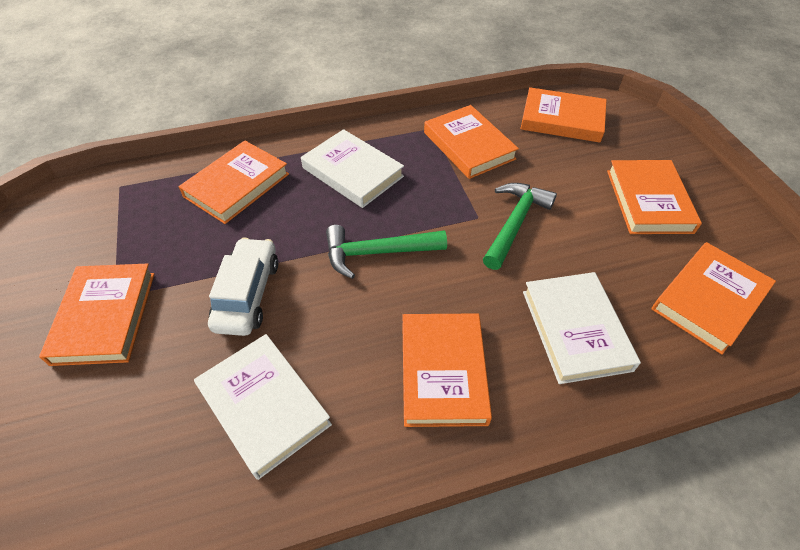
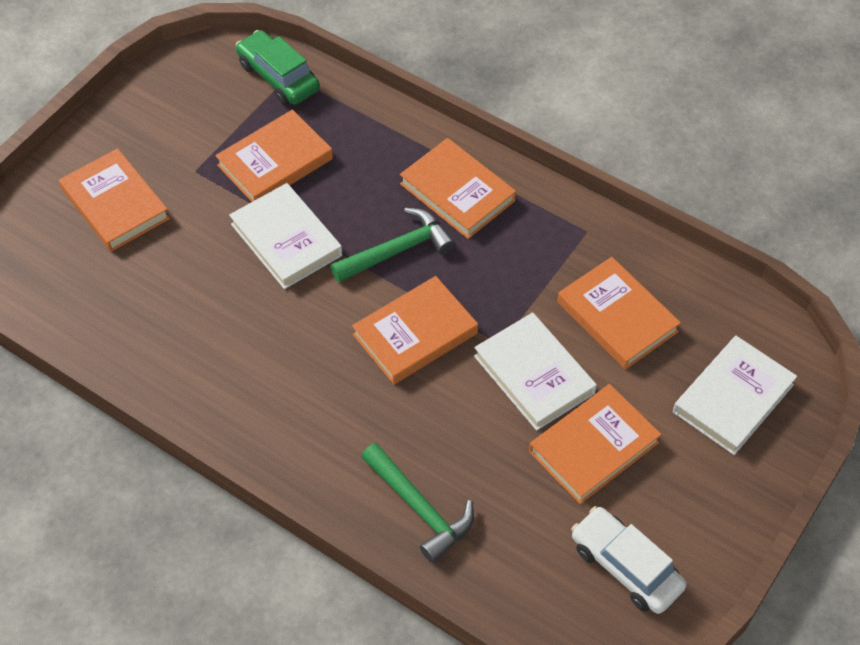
green car: none = 0 -> [236,30,320,105] = 1
orange book: [39,264,154,366] [178,140,289,224] [402,313,492,427] [424,105,519,179] [520,87,607,143] [607,160,702,234] [652,242,776,355] = 7 -> [59,148,170,252] [215,109,333,202] [352,276,478,384] [400,138,516,239] [529,384,662,504] [557,257,681,370] = 6

